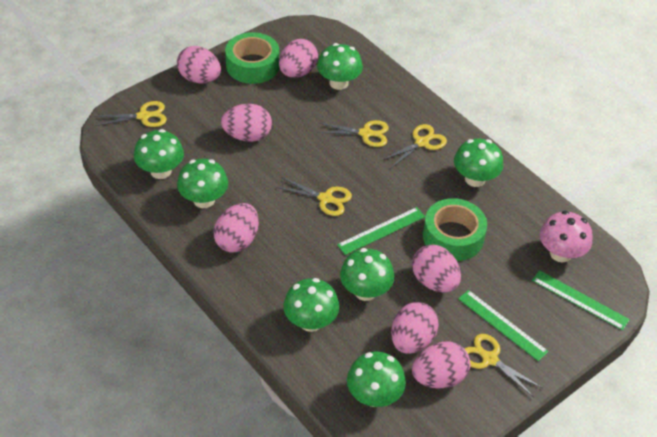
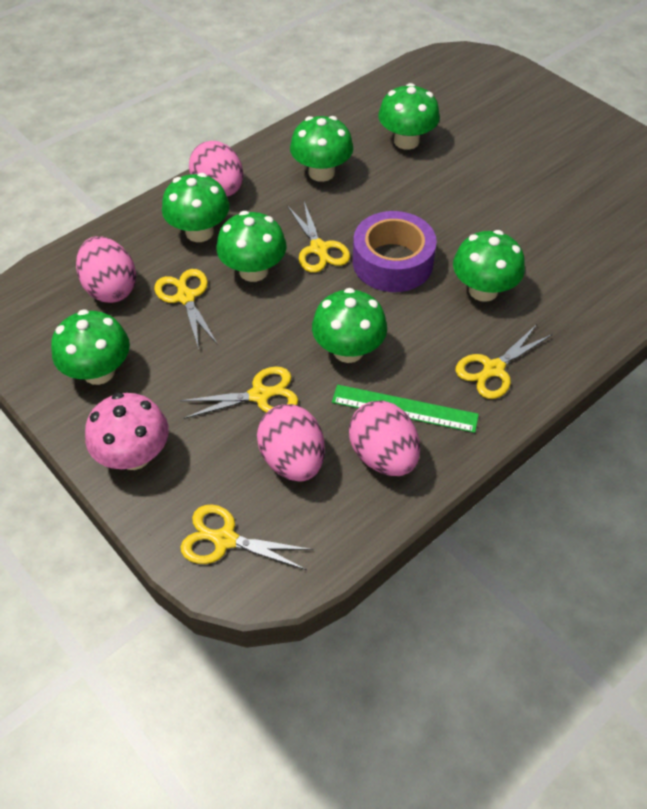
green ruler: [337,207,425,255] [458,290,549,361] [532,270,630,330] = 3 -> [332,385,479,433] = 1
green tape: [225,32,279,84] [423,198,487,261] = 2 -> none = 0
pink egg: [177,46,221,84] [213,203,259,253] [221,104,272,142] [279,39,318,78] [391,302,439,354] [412,244,461,293] [412,342,470,389] = 7 -> [76,236,136,303] [189,141,243,197] [257,404,325,482] [349,400,420,476] = 4
purple tape: none = 0 -> [353,211,437,292] = 1

